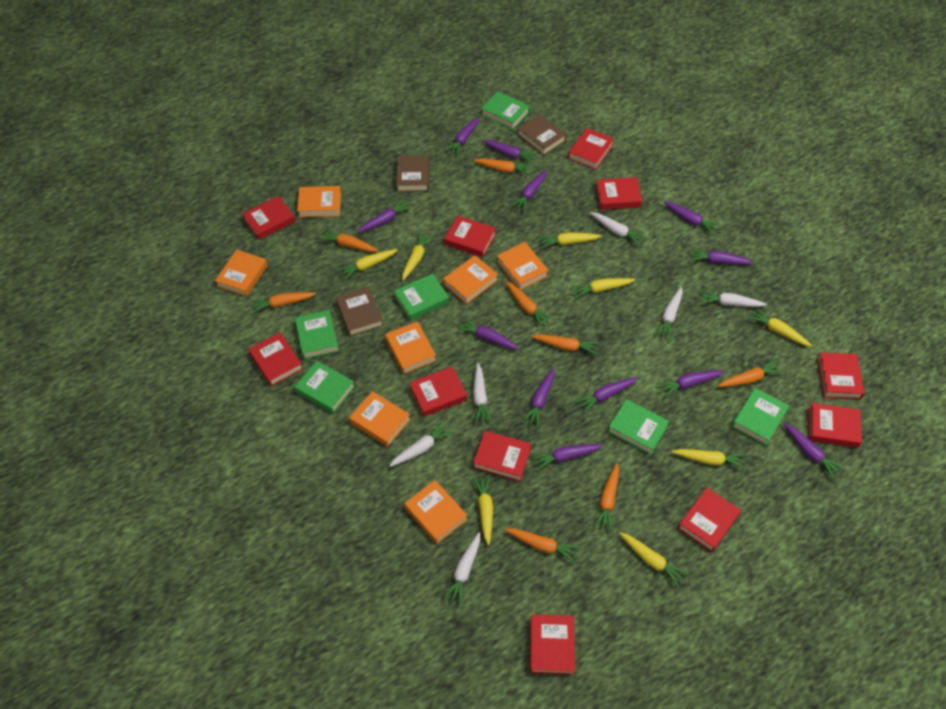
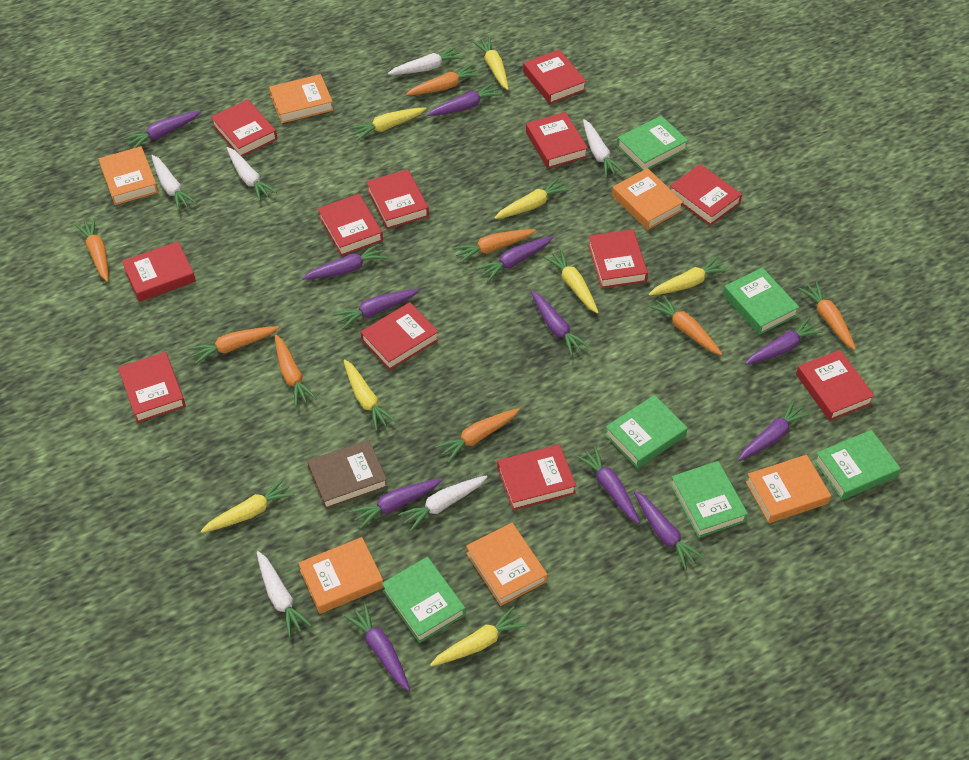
brown book: [336,287,383,336] [396,155,429,192] [517,114,566,156] = 3 -> [307,440,388,509] = 1
orange book: [215,250,268,297] [297,186,341,217] [349,391,411,447] [385,321,437,374] [404,480,468,544] [443,255,498,304] [497,242,549,290] = 7 -> [98,146,158,205] [269,74,334,123] [298,537,383,614] [466,523,548,606] [612,168,684,230] [746,455,831,523] = 6
red book: [242,196,296,240] [248,332,303,386] [409,366,467,417] [444,216,496,257] [473,431,531,482] [530,615,575,675] [568,128,614,170] [596,177,643,210] [678,488,741,552] [808,403,862,448] [817,352,865,399] = 11 -> [118,352,186,423] [122,241,196,302] [211,99,277,156] [318,194,383,256] [361,302,439,370] [367,169,429,229] [497,444,576,510] [523,49,586,104] [526,112,588,169] [588,229,648,288] [670,164,742,226] [796,350,875,421] = 12

